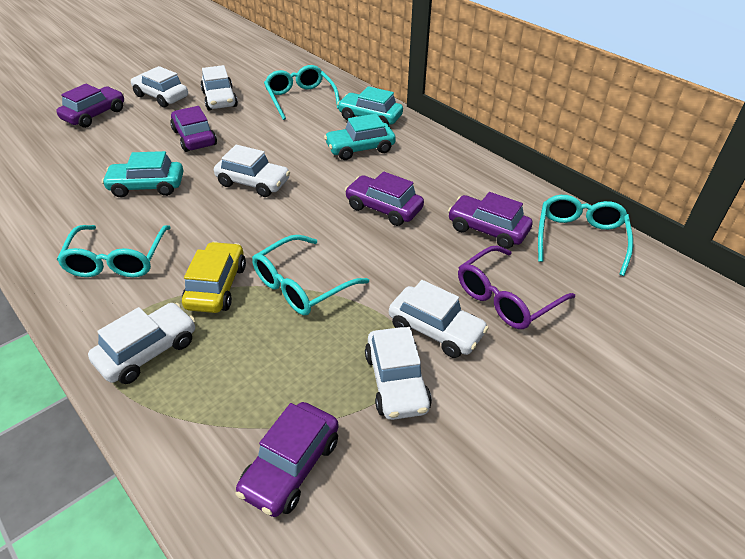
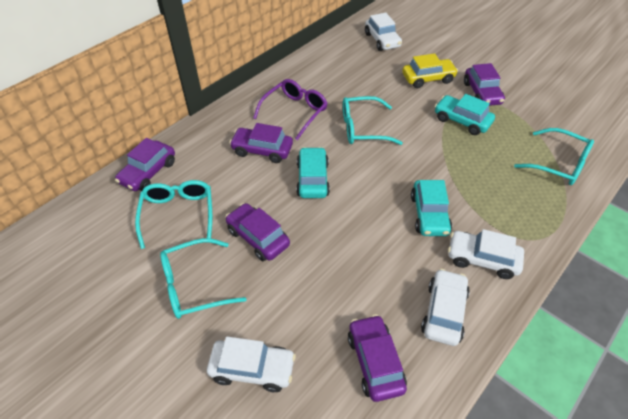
white car: [88,303,195,384] [131,66,188,108] [200,65,238,110] [214,145,290,197] [365,327,432,420] [389,280,488,358] = 6 -> [207,337,296,392] [365,13,402,51] [421,269,470,346] [448,229,524,279] = 4

